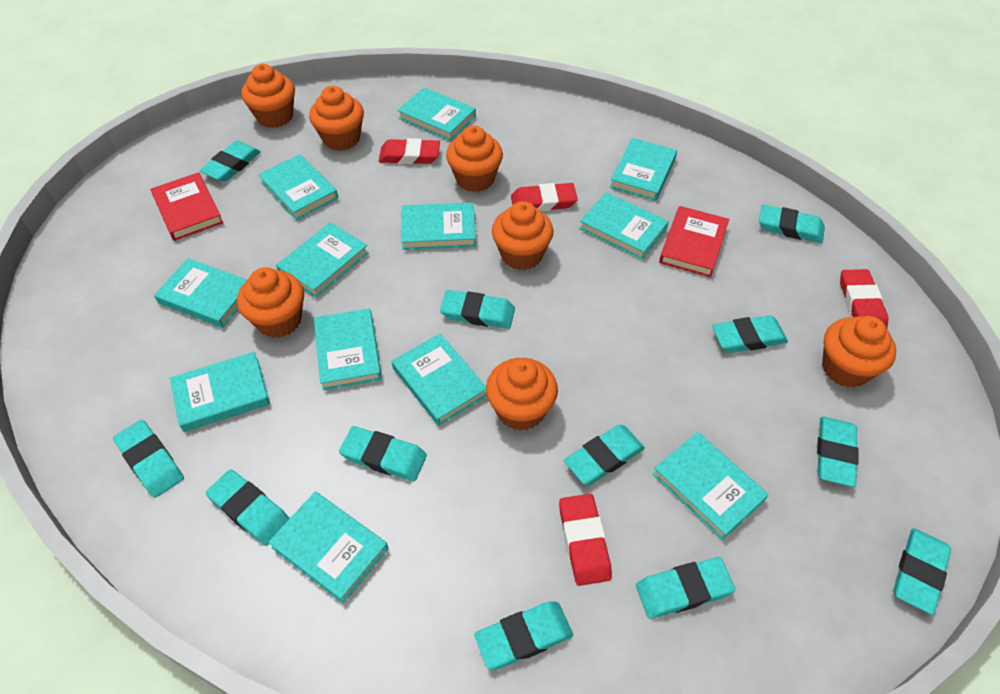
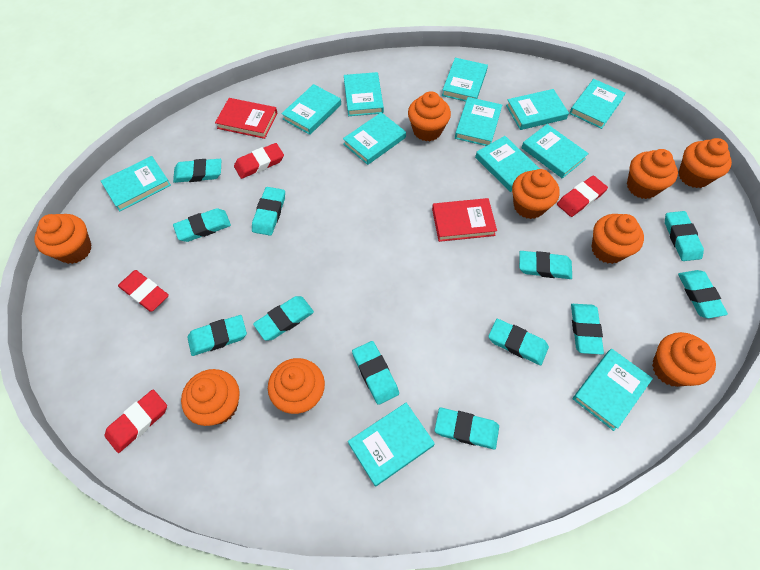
orange cupcake: [237,267,304,338] [241,64,295,128] [309,86,364,151] [446,126,503,192] [486,358,558,431] [492,201,554,270] [822,316,896,388] = 7 -> [34,214,92,264] [181,369,240,426] [268,358,325,414] [408,91,451,141] [512,169,560,219] [591,214,644,264] [627,149,678,199] [652,332,716,387] [678,138,732,188] = 9

